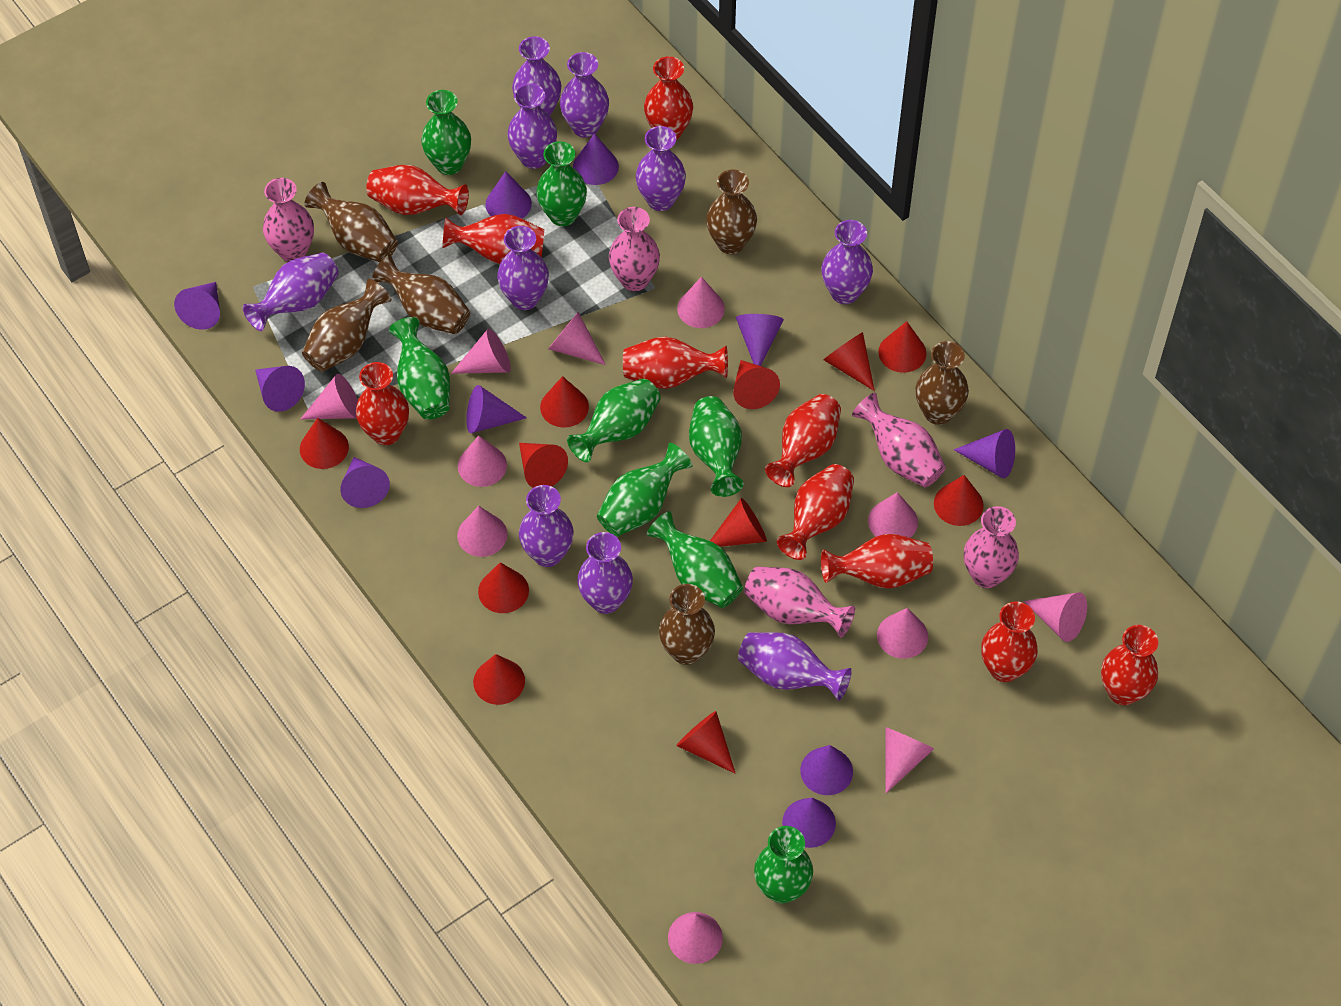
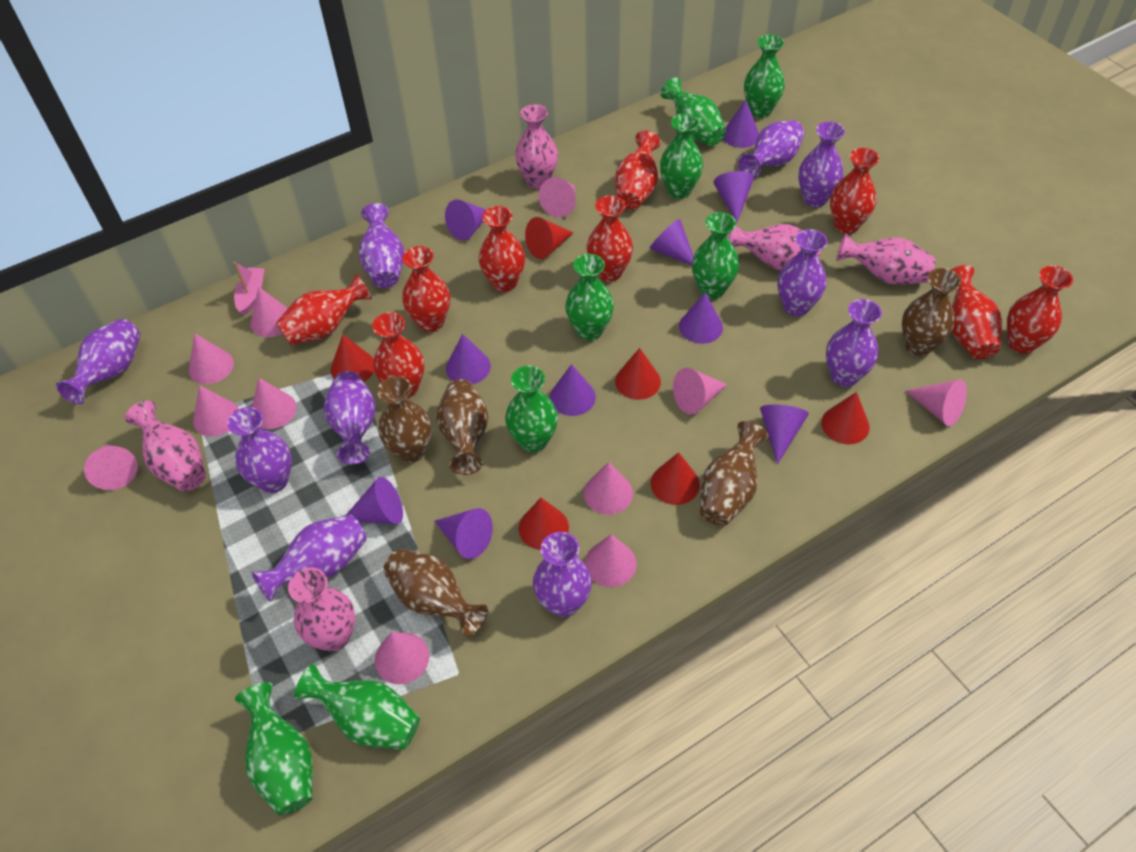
brown vase: [302,279,392,372] [304,182,398,262] [372,255,470,334] [659,584,715,665] [706,169,757,254] [916,341,969,425] = 6 -> [377,376,431,463] [383,549,488,637] [436,379,488,475] [700,421,768,526] [902,268,961,356] = 5
pink boat: none = 0 -> [233,262,264,316] = 1
red cone: [300,418,349,469] [473,654,525,705] [478,562,529,613] [519,443,568,488] [540,376,589,428] [676,711,736,774] [710,498,767,547] [733,360,780,409] [823,332,875,391] [878,321,926,373] [934,475,984,526] = 11 -> [331,334,374,382] [519,498,569,550] [525,217,573,259] [615,348,661,400] [651,452,700,505] [821,392,870,444] = 6
red vase: [356,362,409,445] [366,165,469,215] [442,214,544,264] [623,336,728,389] [644,56,693,140] [765,394,841,487] [777,464,854,560] [821,534,933,589] [981,601,1038,682] [1101,625,1158,705] = 10 -> [276,274,372,345] [372,312,424,398] [402,246,450,332] [479,206,525,292] [587,195,633,282] [615,131,661,209] [830,148,879,234] [951,265,1002,359] [1007,265,1073,354] = 9

